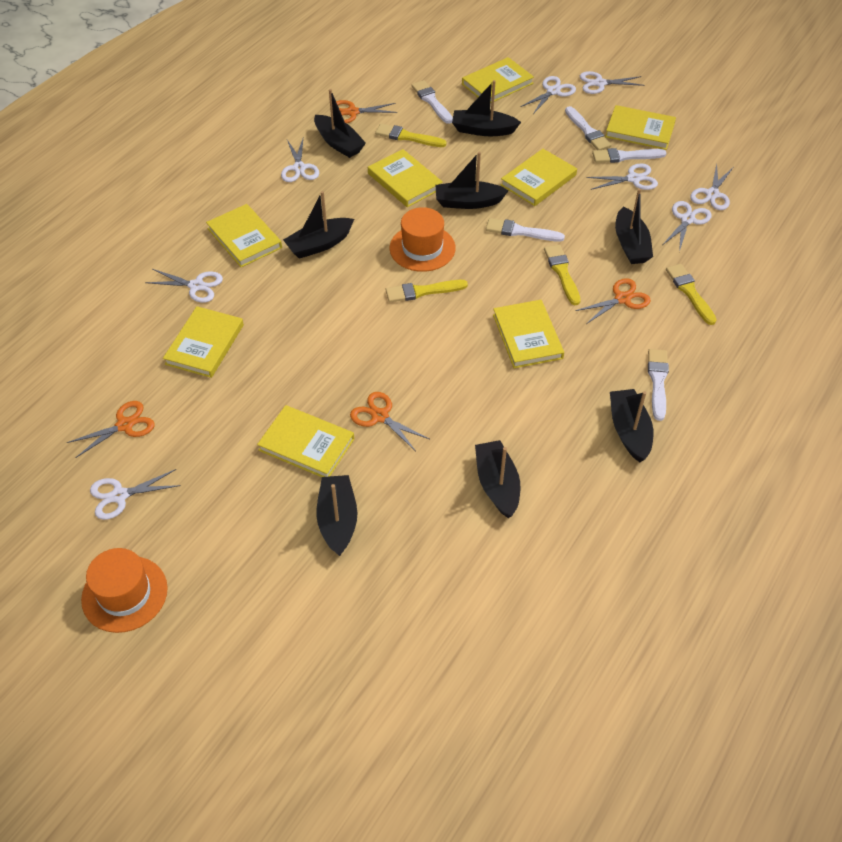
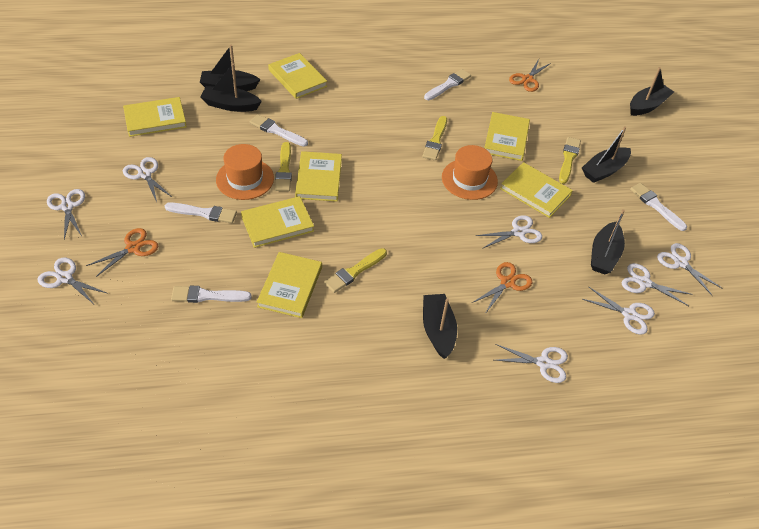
black boat: [283,191,354,259] [314,89,366,158] [316,475,357,556] [436,152,508,209] [452,80,521,136] [475,440,520,518] [610,389,653,462] [615,189,653,264] = 8 -> [200,45,260,91] [200,63,262,112] [423,294,457,359] [582,126,631,183] [591,209,625,274] [630,67,674,116] = 6
orange scissors: [67,401,155,458] [336,100,397,123] [350,392,429,451] [575,278,651,324] = 4 -> [86,228,159,277] [472,262,532,314] [509,59,551,92] = 3
yellow book: [163,306,244,378] [206,204,282,267] [257,405,354,477] [368,149,443,207] [462,57,534,103] [493,300,564,368] [501,149,577,206] [605,105,676,150] = 8 -> [123,97,187,137] [241,196,314,248] [257,252,322,318] [268,53,327,99] [295,151,342,202] [484,112,530,161] [500,162,573,218] = 7

